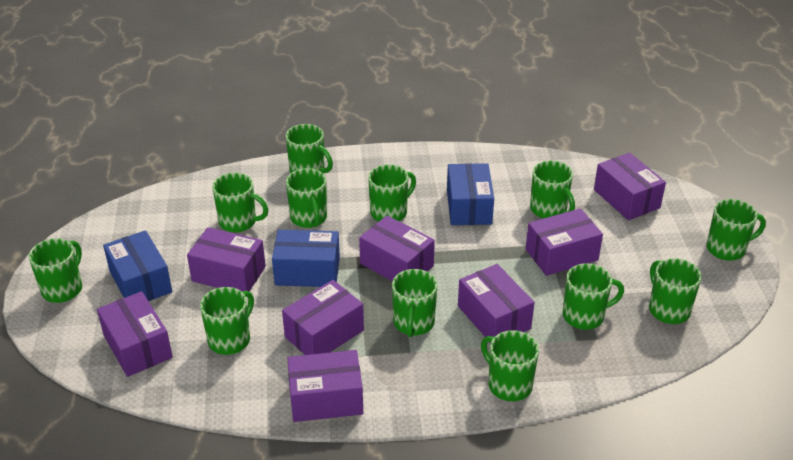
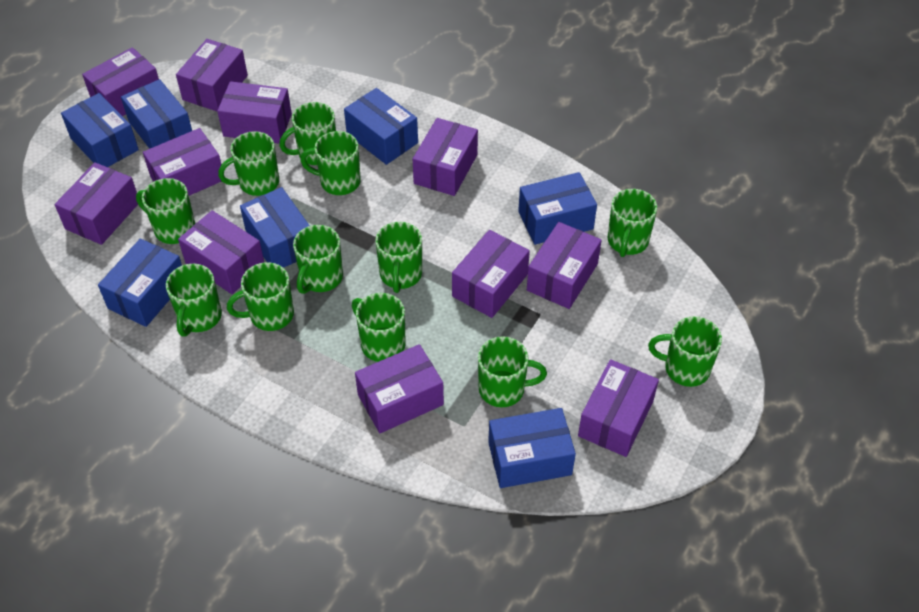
blue box: [103,230,172,301] [272,230,340,287] [447,163,494,225] = 3 -> [61,93,139,167] [98,239,182,327] [121,79,192,149] [240,187,310,268] [344,88,418,165] [488,408,576,488] [518,172,597,245] = 7
purple box: [97,291,173,377] [187,227,266,292] [282,280,364,355] [287,350,363,422] [359,215,435,281] [458,264,535,343] [526,208,603,276] [594,153,666,220] = 8 -> [54,162,138,245] [82,47,159,116] [143,128,222,196] [176,39,248,111] [178,210,264,294] [217,81,292,144] [355,344,444,433] [413,118,478,196] [452,230,530,318] [527,222,602,309] [578,359,659,457] = 11

